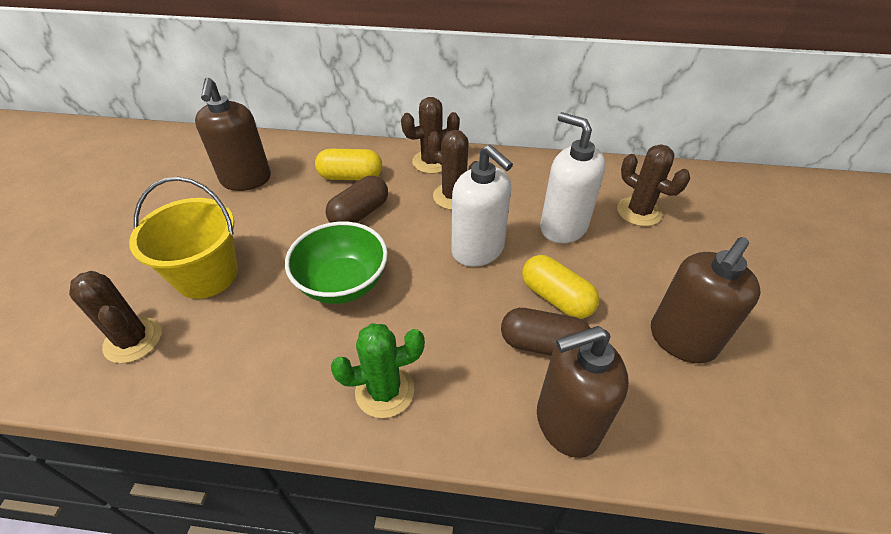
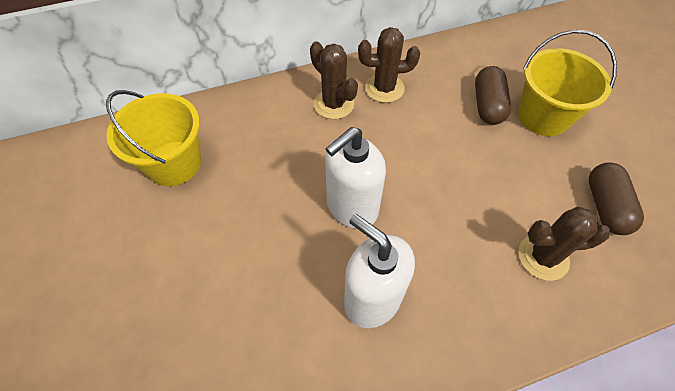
brown cactus: [69,271,162,363] [401,97,460,174] [428,130,478,210] [617,144,690,226] = 4 -> [310,41,358,119] [358,27,420,103] [518,207,610,281] = 3
brown soap dispenser: [195,77,271,191] [537,326,629,458] [651,237,761,364] = 3 -> none = 0
green bowl: [285,222,388,304] = 1 -> none = 0
green cactus: [331,323,425,418] = 1 -> none = 0
yellow bucket: [129,177,238,299] = 1 -> [106,90,201,186] [518,30,617,136] = 2
yellow capsule: [315,149,382,180] [522,255,600,319] = 2 -> none = 0

